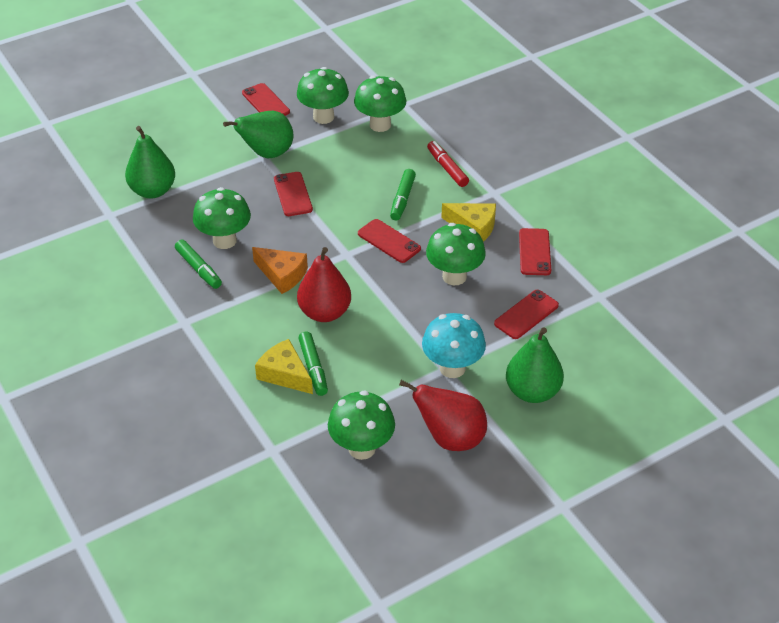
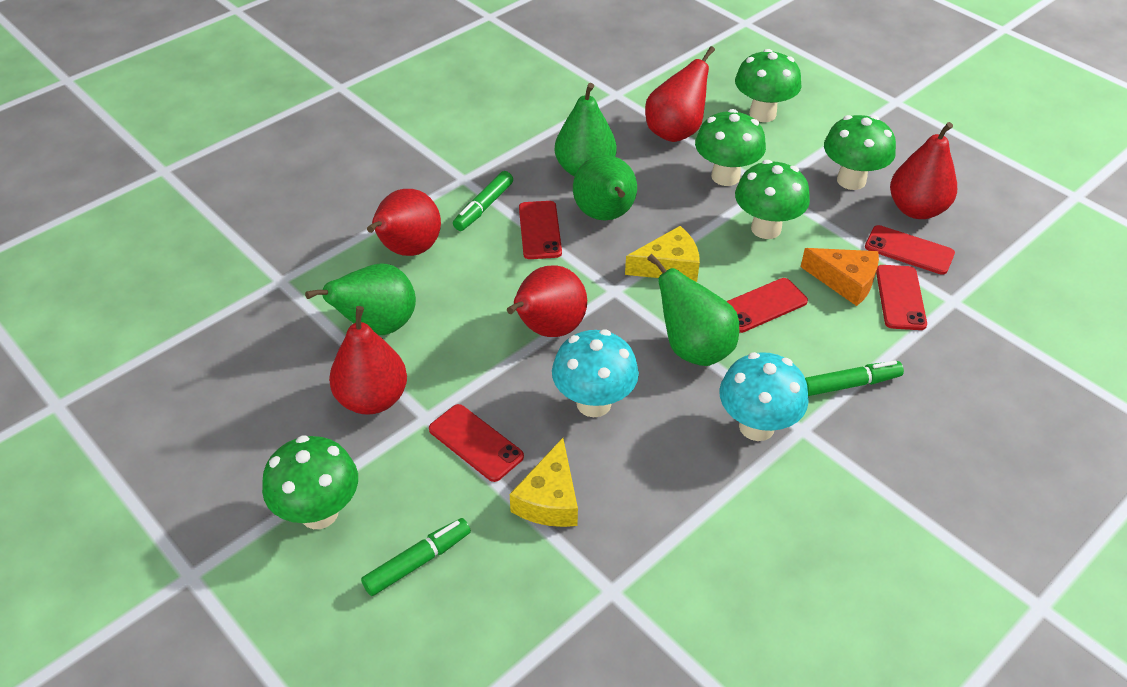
green pear: [125,126,175,198] [223,111,294,158] [506,327,564,403] = 3 -> [305,263,416,335] [555,83,617,176] [573,155,637,220] [647,254,739,366] = 4
red marker: [427,141,469,187] = 1 -> none = 0
red pear: [297,247,351,322] [399,380,487,451] = 2 -> [329,306,407,415] [367,189,441,256] [507,265,587,337] [645,46,715,142] [890,122,957,219] = 5
turquoise mushroom: [422,313,486,378] = 1 -> [552,329,639,417] [719,352,809,441] = 2

